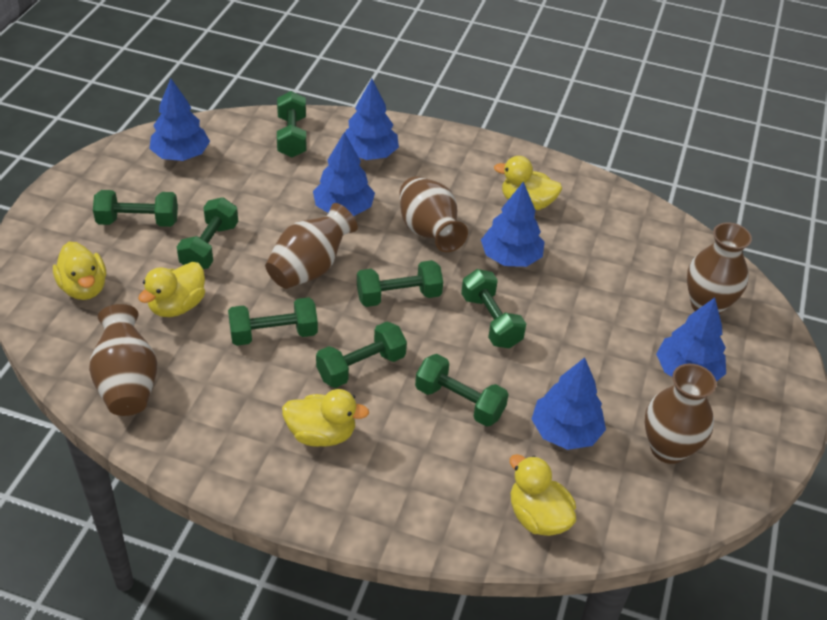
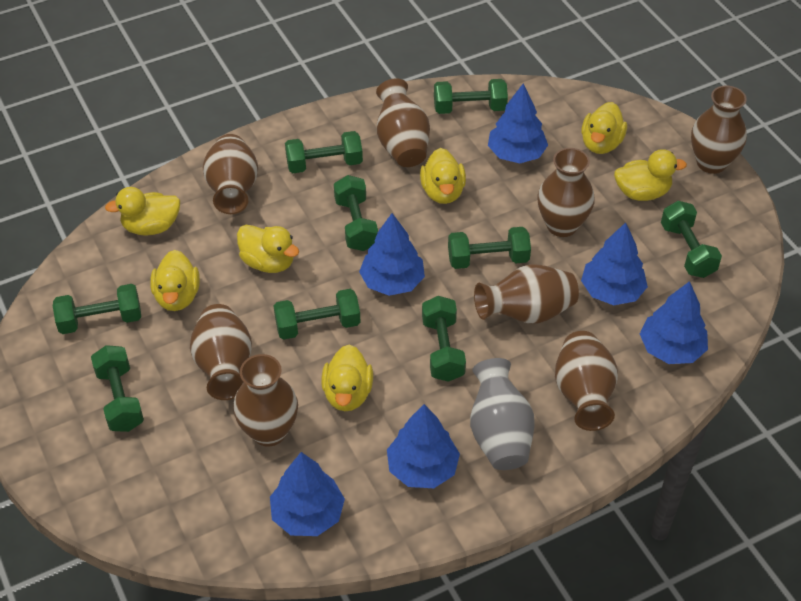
brown vase: [89,304,157,416] [265,203,358,289] [400,176,468,252] [645,364,717,464] [687,222,752,315] = 5 -> [190,304,252,400] [203,134,258,214] [233,354,298,447] [376,79,430,167] [474,264,579,324] [537,148,594,237] [555,331,618,431] [691,85,747,174] = 8
green dumbbell: [93,190,178,227] [177,197,238,269] [228,297,318,346] [277,91,307,157] [316,322,407,388] [357,260,443,307] [415,354,509,427] [461,269,526,348] = 8 -> [53,284,141,334] [91,345,144,432] [274,289,360,340] [285,131,363,173] [334,175,378,251] [422,296,466,382] [434,79,508,114] [448,227,531,269] [661,201,722,278] = 9
grey vase: none = 0 -> [470,358,535,470] = 1
yellow duck: [53,242,106,300] [138,262,205,317] [282,389,369,447] [494,156,562,210] [510,454,576,536] = 5 -> [105,187,180,236] [150,250,200,311] [237,225,299,273] [321,345,373,411] [420,148,466,204] [581,102,627,154] [614,149,687,201] = 7

